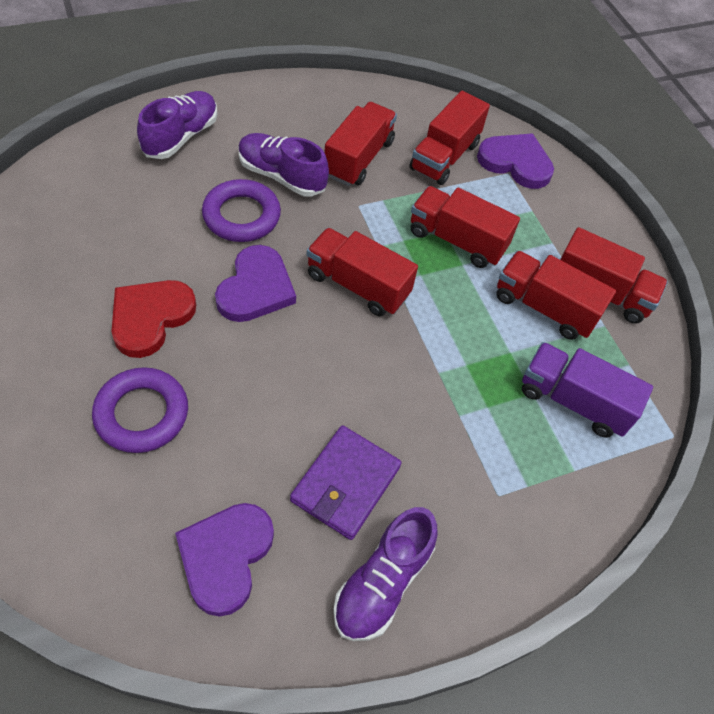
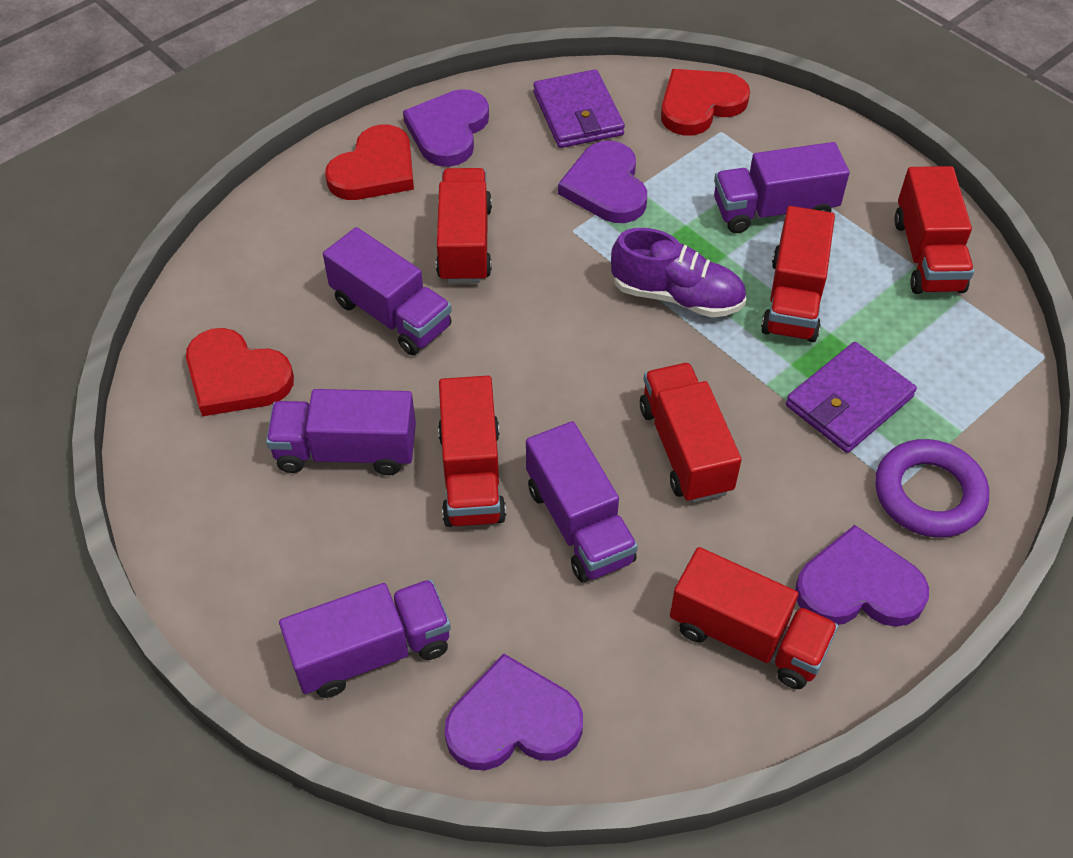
purple heart: [175,503,274,617] [215,245,296,322] [477,133,554,189] = 3 -> [403,89,489,167] [444,653,583,771] [558,141,647,223] [795,525,929,627] = 4
purple ring: [92,367,188,453] [202,179,281,242] = 2 -> [875,439,989,538] = 1
purple shoe: [137,91,218,159] [238,133,329,197] [333,507,438,641] = 3 -> [611,228,746,318] = 1
purple truck: [522,342,653,438] = 1 -> [266,389,416,475] [279,579,451,698] [323,227,452,355] [526,421,638,582] [714,142,850,233] = 5
purple wallet: [290,425,402,540] = 1 -> [533,69,625,148] [786,342,917,453] = 2
red heart: [111,280,196,358] = 1 -> [186,328,294,416] [325,124,414,200] [661,69,750,135] = 3

